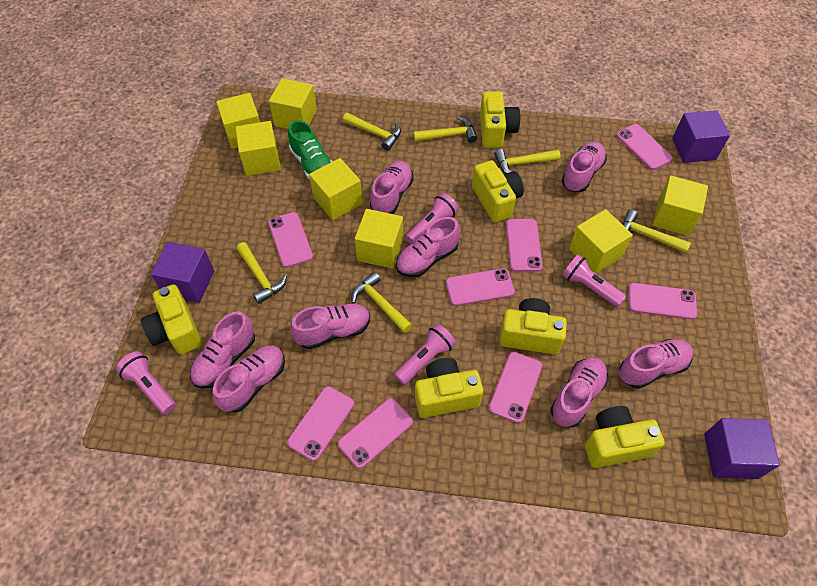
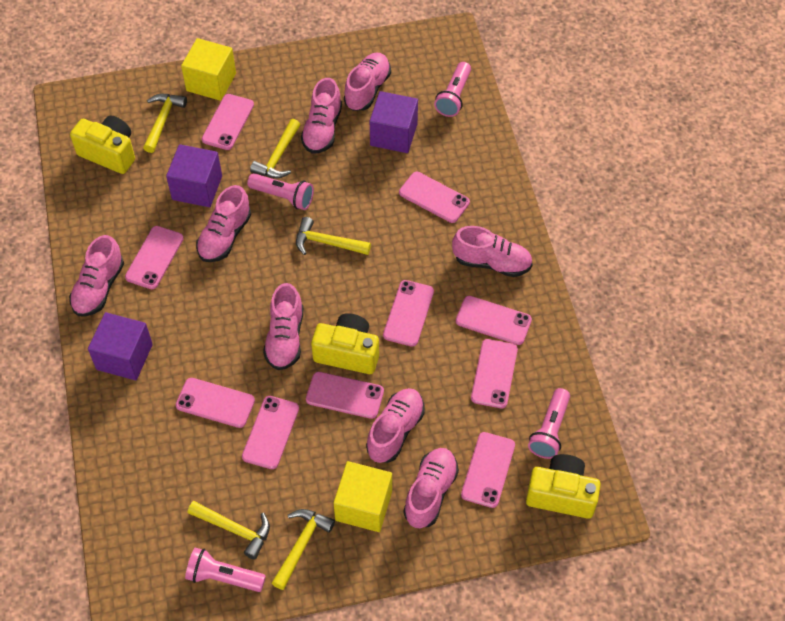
green shoe: [288,120,332,179] = 1 -> none = 0
pink phone: [268,212,313,268] [287,386,354,461] [338,398,413,468] [446,268,515,306] [489,352,542,423] [506,219,543,272] [616,124,673,170] [628,283,697,320] = 8 -> [125,226,184,289] [176,378,255,428] [202,94,254,150] [242,396,299,469] [306,372,384,419] [383,280,434,347] [399,172,470,223] [456,296,532,345] [461,432,515,508] [471,339,518,408] = 10
yellow camera: [141,284,202,354] [415,358,484,418] [472,160,524,222] [480,91,520,148] [499,298,567,355] [585,406,665,468] = 6 -> [70,116,135,174] [311,313,379,374] [526,454,601,519] = 3
yellow cube: [216,93,260,149] [235,121,281,176] [269,78,317,129] [309,158,363,220] [355,209,403,269] [569,209,633,273] [652,176,708,236] = 7 -> [181,38,236,101] [334,461,392,532] = 2
yellow hammer: [236,242,287,304] [343,113,401,151] [351,272,412,333] [413,116,477,143] [494,149,561,174] [622,210,691,253] = 6 -> [143,94,187,153] [188,501,270,560] [250,119,301,178] [272,509,335,590] [296,217,371,255] = 5

